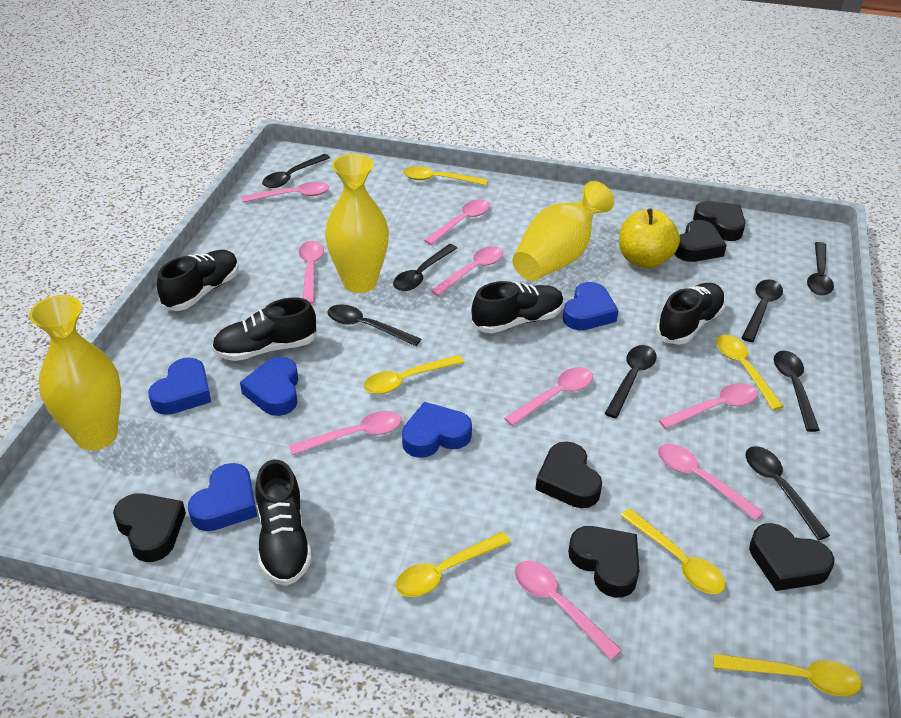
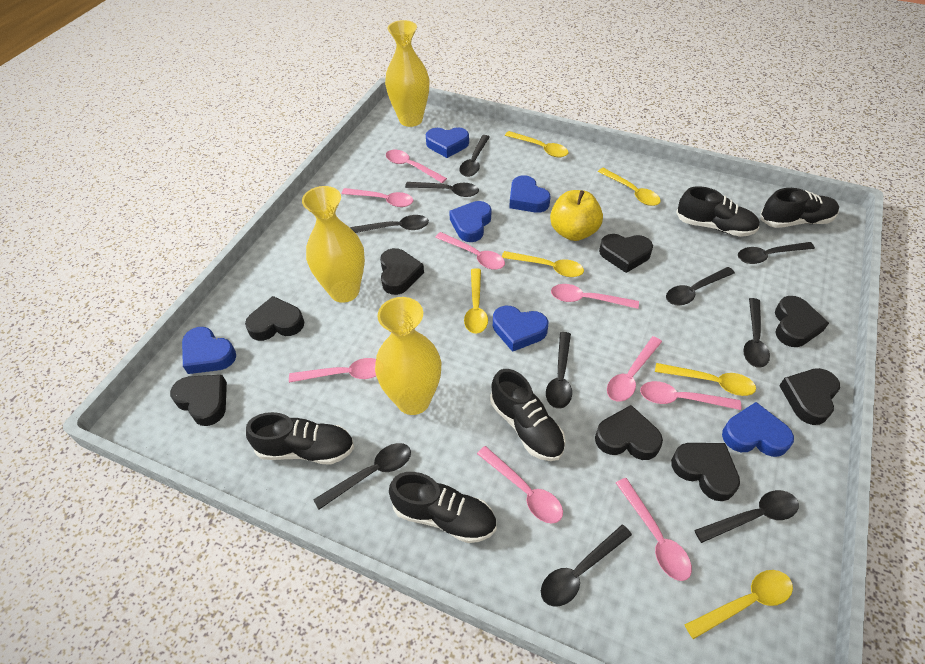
black heart: [113,493,186,562] [535,442,602,508] [568,526,639,598] [675,220,727,262] [693,201,745,241] [749,523,835,591] = 6 -> [170,375,227,426] [245,296,304,341] [380,248,424,295] [595,405,663,460] [599,234,653,273] [671,443,740,501] [775,296,829,347] [779,368,840,425] = 8
black spoon: [262,154,330,188] [327,304,421,346] [393,244,457,291] [604,345,656,418] [742,279,783,342] [746,446,830,540] [774,351,820,432] [807,242,834,295] = 8 -> [313,443,411,510] [350,215,429,233] [405,182,479,197] [459,135,490,177] [541,525,632,607] [546,332,572,409] [666,267,735,305] [694,490,799,543] [738,242,815,264] [743,298,770,368] = 10
blue heart: [148,358,211,415] [188,463,257,531] [240,357,298,416] [402,402,472,458] [563,282,619,330] = 5 -> [182,327,236,374] [426,127,469,158] [449,201,491,242] [493,306,548,352] [509,175,550,213] [722,402,794,457] = 6

